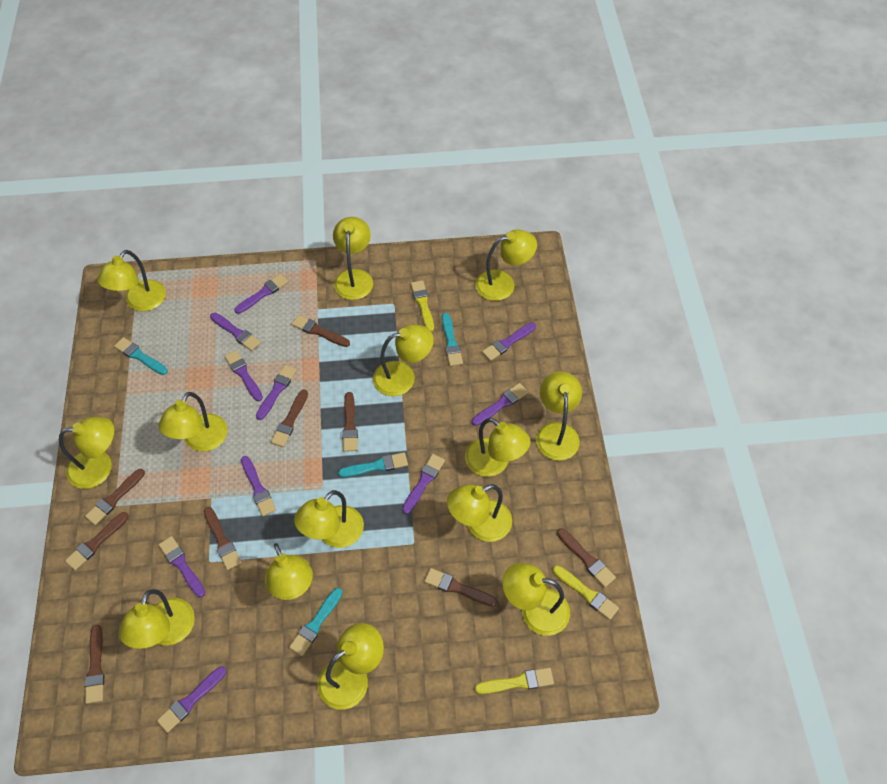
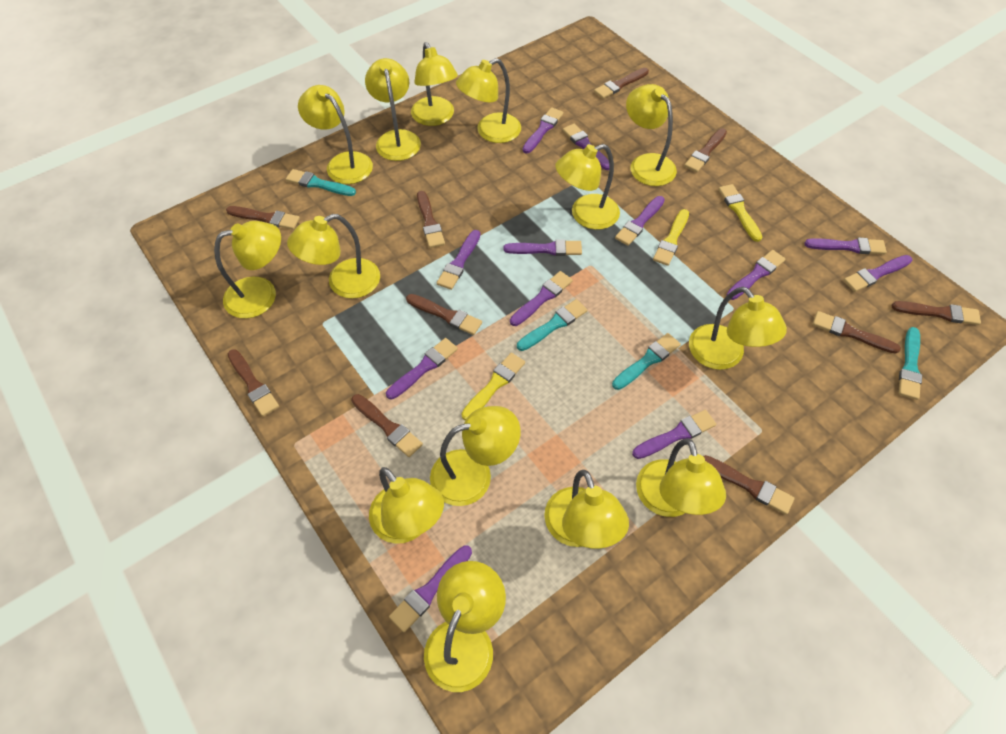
brown brush: [65,512,129,571] [85,469,145,525] [85,624,104,704] [204,507,241,570] [271,389,308,447] [292,315,350,347] [342,392,358,452] [424,568,497,607] [557,528,616,587] = 9 -> [226,206,300,229] [228,349,279,416] [351,394,423,457] [406,294,482,335] [417,191,445,248] [594,68,649,99] [684,128,727,172] [703,455,794,515] [813,311,901,354] [891,301,981,325] = 10
purple brush: [157,666,227,733] [159,536,205,597] [210,313,261,351] [225,350,263,401] [234,274,288,314] [241,456,276,516] [256,365,297,420] [402,454,445,514] [472,383,528,426] [482,322,536,361] = 10 -> [386,338,458,400] [389,545,472,632] [437,230,480,290] [503,239,582,256] [510,271,573,326] [523,107,564,153] [563,124,609,170] [615,196,665,246] [632,410,716,459] [727,250,786,300] [804,237,887,254] [844,255,912,292] = 12

